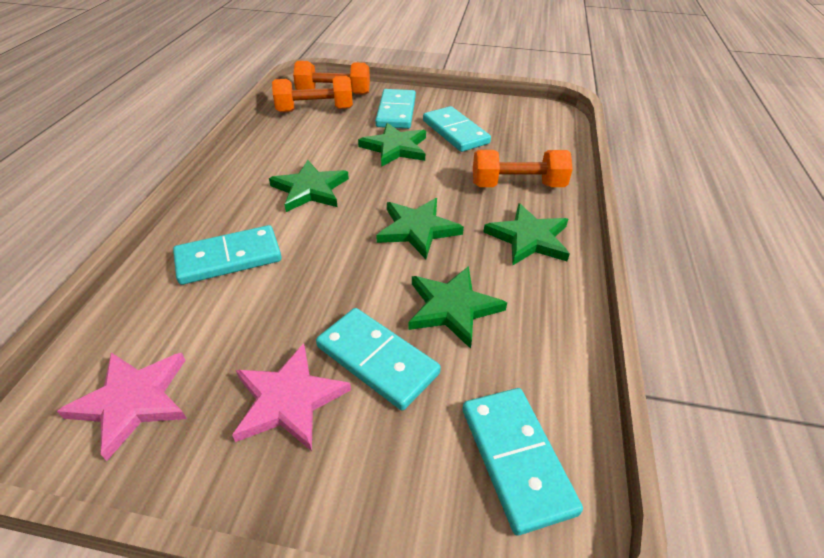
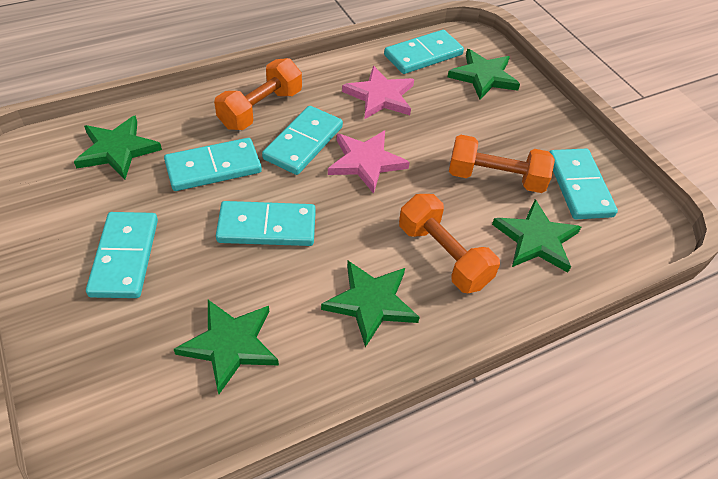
turquoise domino: [173,225,282,285] [316,308,441,410] [375,89,416,129] [423,106,491,152] [462,388,583,536] = 5 -> [86,212,158,298] [164,138,262,191] [216,201,316,246] [262,106,343,175] [384,30,464,74] [549,149,618,219] = 6

